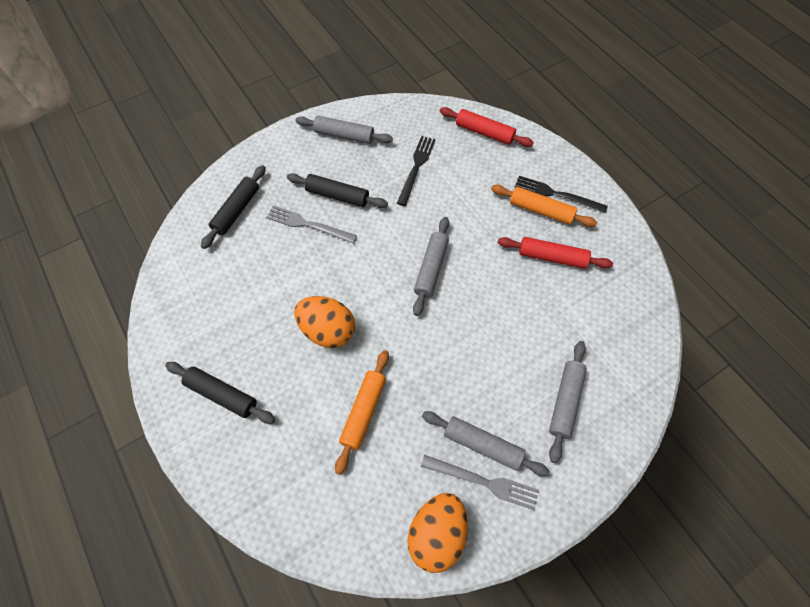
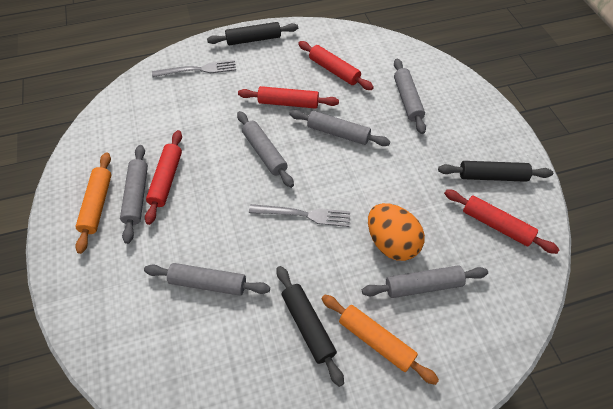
black fork: [397,136,436,206] [514,176,608,213] = 2 -> none = 0
grey rolling pin: [295,116,393,144] [413,217,449,316] [422,411,549,476] [549,341,587,463] = 4 -> [120,145,148,244] [144,263,270,296] [237,111,294,188] [289,110,390,146] [362,265,488,298] [394,59,426,134] = 6
orange egg: [294,296,355,348] [407,493,468,573] = 2 -> [368,203,425,261] = 1
red rolling pin: [440,107,534,147] [498,237,613,269] = 2 -> [145,130,182,225] [238,86,339,109] [298,41,374,90] [444,189,560,254] = 4

